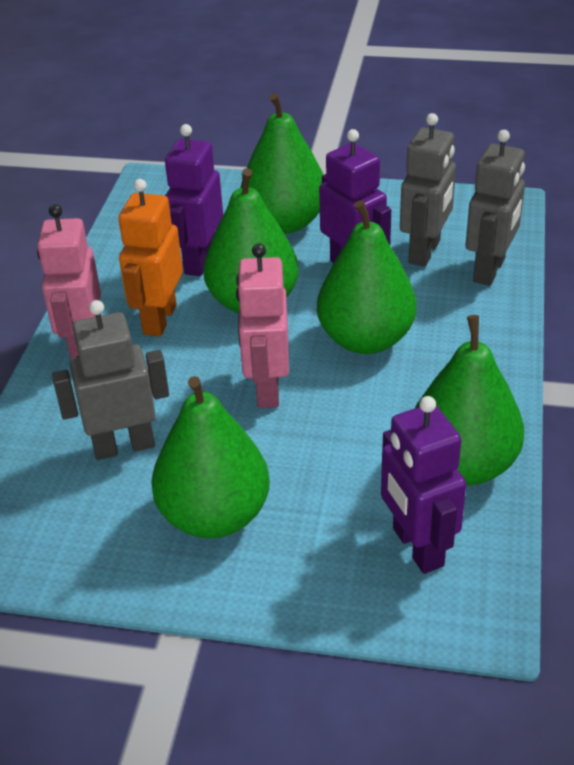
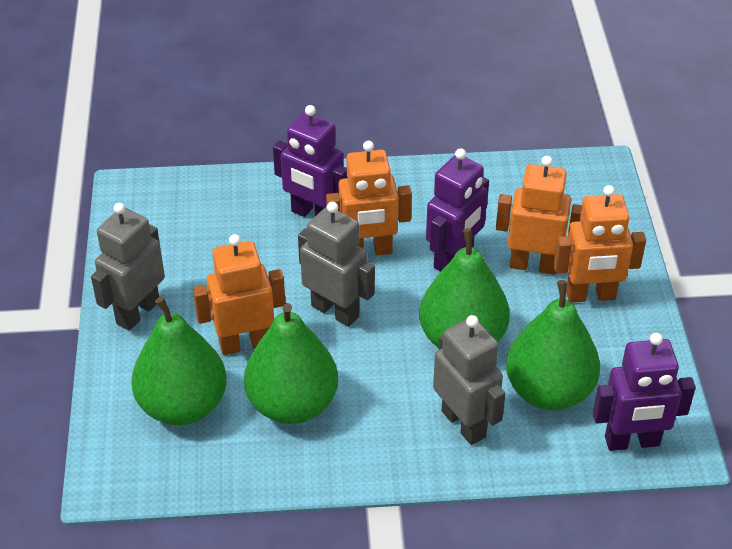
green pear: [151,376,270,538] [203,168,299,314] [240,93,323,234] [317,200,416,354] [415,315,524,485] = 5 -> [131,297,227,425] [244,303,338,424] [419,228,510,348] [506,280,600,410] = 4
orange robot: [118,179,183,337] = 1 -> [193,234,285,355] [326,141,412,255] [496,156,582,275] [554,185,646,303] = 4
pink robot: [37,204,101,359] [236,243,289,408] = 2 -> none = 0

